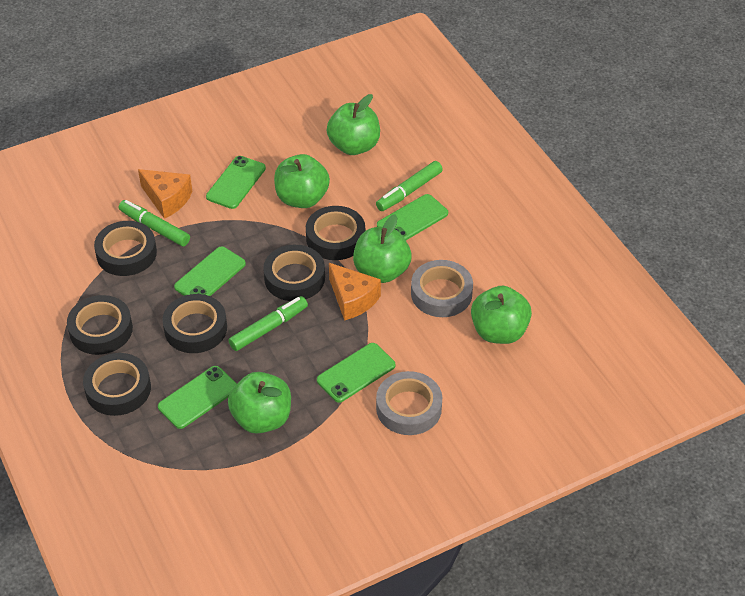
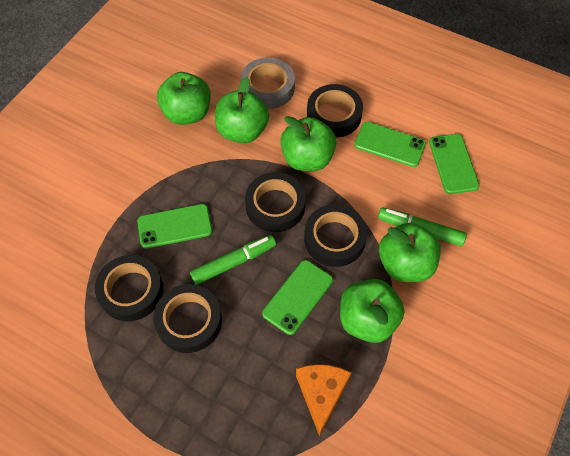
black tape: [67,295,133,355] [83,353,151,416] [94,221,157,276] [162,294,227,353] [263,245,325,301] [306,206,365,260] = 6 -> [95,255,163,321] [153,284,222,353] [245,172,306,232] [304,204,367,267] [307,84,363,138] = 5
green marker: [119,200,190,246] [228,296,308,351] [376,161,443,211] = 3 -> [190,235,276,285] [378,207,467,246] = 2
green phone: [158,366,237,429] [174,246,246,296] [206,156,266,209] [317,343,395,403] [377,194,448,240] = 5 -> [137,204,212,249] [262,260,333,335] [354,122,426,167] [429,134,479,194] = 4
grey tape: [376,371,442,435] [411,260,473,317] = 2 -> [241,57,295,109] = 1
orange cheese: [138,169,192,219] [329,263,381,321] = 2 -> [296,364,352,436] = 1

